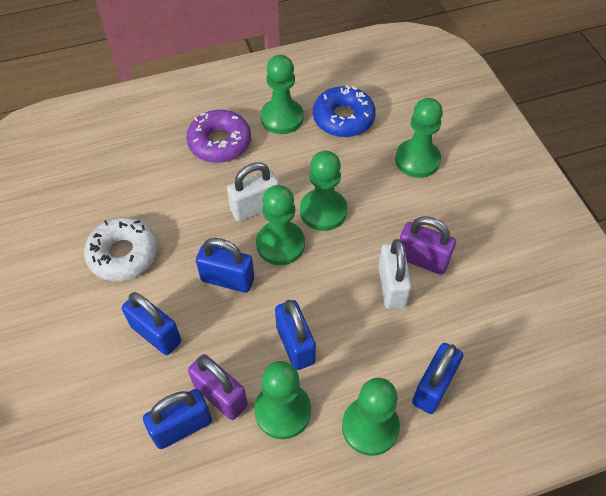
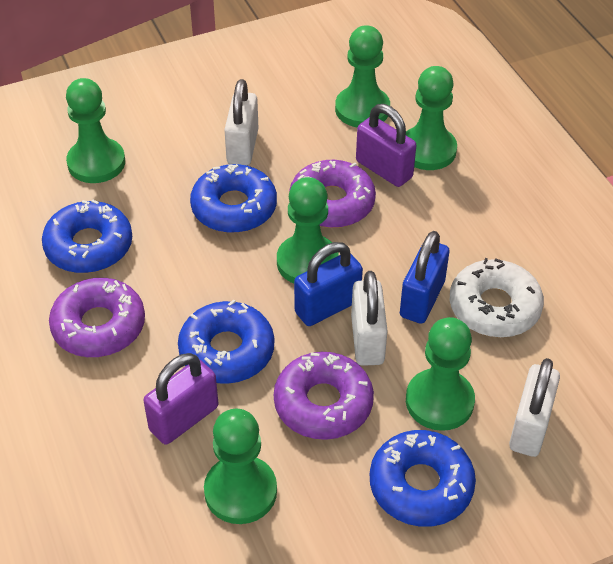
blue donut: [313,85,376,137] = 1 -> [42,200,132,273] [178,299,274,384] [190,164,277,233] [370,430,476,527] = 4
blue padlock: [122,292,181,355] [143,389,212,449] [196,238,254,293] [275,300,316,370] [412,343,463,414] = 5 -> [294,242,363,326] [400,231,450,324] = 2
purple donut: [186,110,251,163] = 1 -> [49,278,145,357] [274,352,374,440] [289,160,376,228] = 3
white padlock: [227,162,279,222] [378,239,412,309] = 2 -> [224,79,259,165] [351,271,388,366] [509,358,560,457] = 3

